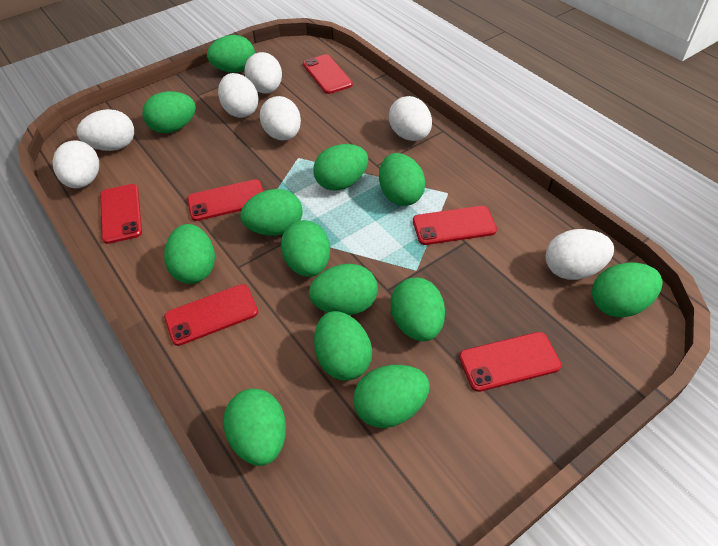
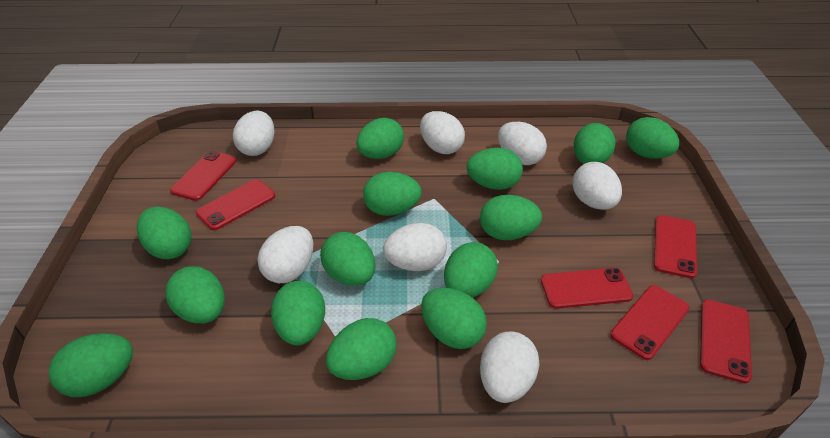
green egg: [142,91,196,133] [164,224,215,284] [207,35,255,73] [223,388,286,466] [240,189,303,236] [281,220,330,277] [309,264,378,315] [313,144,368,191] [314,311,372,381] [353,365,430,428] [379,153,426,206] [391,278,445,342] [592,263,663,317] = 13 -> [49,333,133,397] [137,207,191,259] [165,266,225,323] [271,281,325,345] [320,232,375,286] [326,318,397,380] [356,118,404,159] [363,172,422,216] [421,288,487,349] [444,242,498,297] [467,148,523,190] [480,195,542,240] [574,123,616,164] [626,117,679,159] = 14

